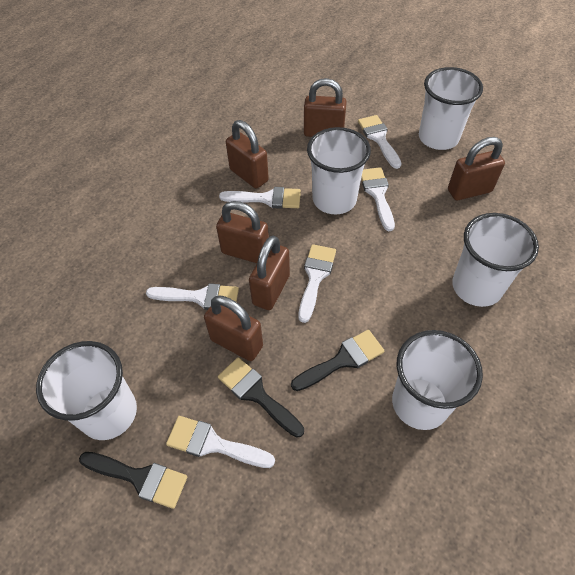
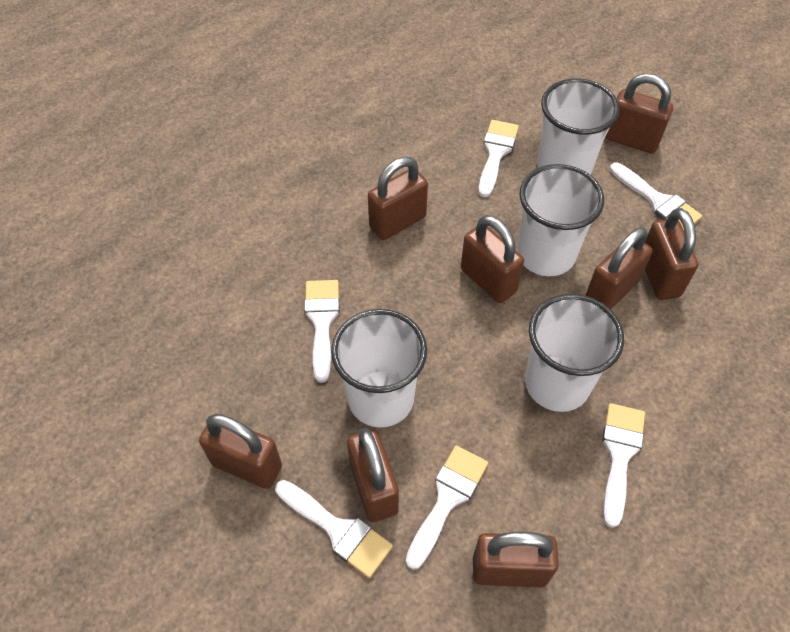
black brush: [79,452,187,509] [218,357,304,438] [291,330,385,391] = 3 -> none = 0
brown padlock: [204,295,263,361] [216,201,269,263] [226,120,269,189] [249,236,290,310] [304,78,347,137] [448,137,505,200] = 6 -> [199,414,282,489] [347,428,399,522] [368,157,428,240] [461,215,524,303] [473,532,559,587] [585,227,653,309] [605,73,673,154] [645,208,699,300] = 8
white cup: [36,341,137,440] [307,127,371,214] [392,330,483,430] [419,67,483,150] [452,213,539,307] = 5 -> [331,309,427,427] [517,164,604,276] [525,294,624,412] [537,78,620,175] = 4

